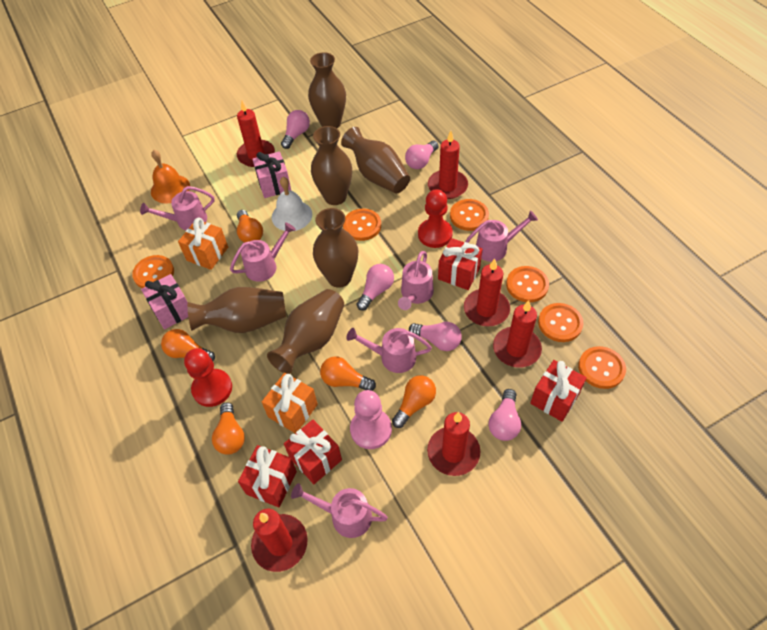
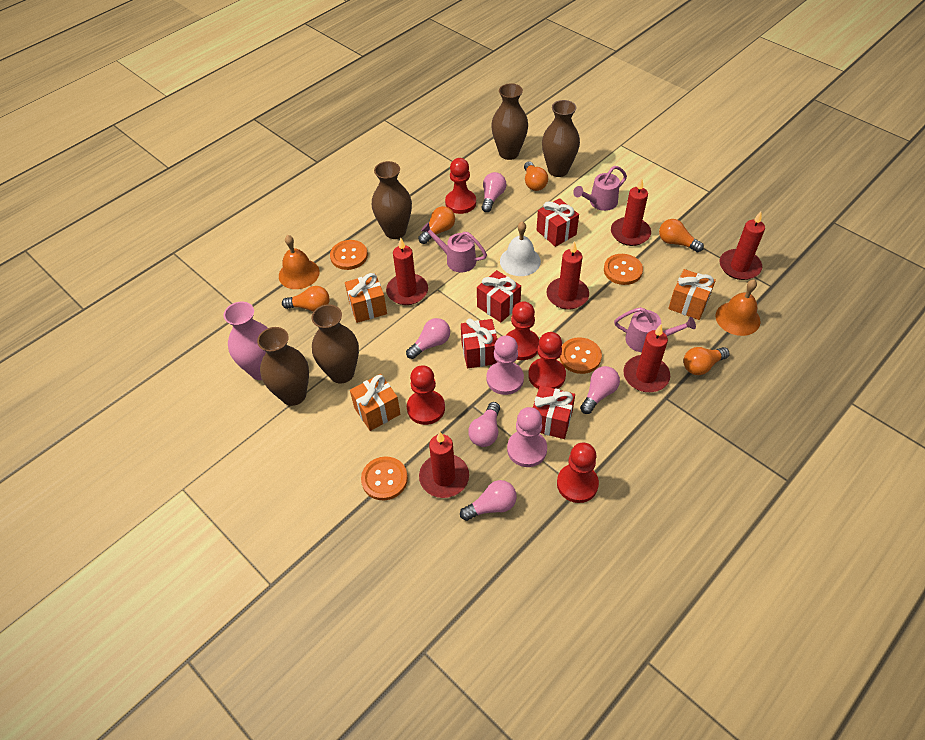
brown vase: [187,287,286,333] [267,289,344,374] [308,52,346,128] [311,126,352,205] [313,208,358,288] [341,127,410,194] = 6 -> [257,327,309,406] [311,304,359,384] [372,161,412,239] [491,83,528,160] [542,100,580,177] = 5
orange bell: [151,150,190,203] = 1 -> [279,235,320,289] [715,280,761,336] = 2
orange button: [132,255,174,288] [343,209,381,241] [450,199,489,231] [506,266,549,302] [538,303,583,342] [578,346,626,389] = 6 -> [330,240,368,270] [361,456,408,500] [559,337,602,374] [604,254,643,285] = 4
orange gift: [178,218,228,270] [262,373,318,434] = 2 -> [345,273,387,323] [350,374,400,431] [668,269,716,320] = 3
pink gift: [141,274,188,329] [252,151,291,198] = 2 -> none = 0
pink pawn: [350,390,392,449] = 1 -> [486,336,524,395] [507,407,547,467] = 2
pink vase: none = 0 -> [224,302,268,380] = 1
pink watering can: [140,186,215,230] [230,222,296,282] [291,483,388,538] [346,328,432,373] [398,251,434,310] [465,210,538,262] = 6 -> [421,222,487,273] [573,166,627,211] [614,307,696,352] = 3
red pawn: [184,348,232,407] [418,189,453,248] = 2 -> [407,365,445,425] [445,158,476,214] [506,301,539,360] [528,332,566,389] [557,442,599,503] = 5

